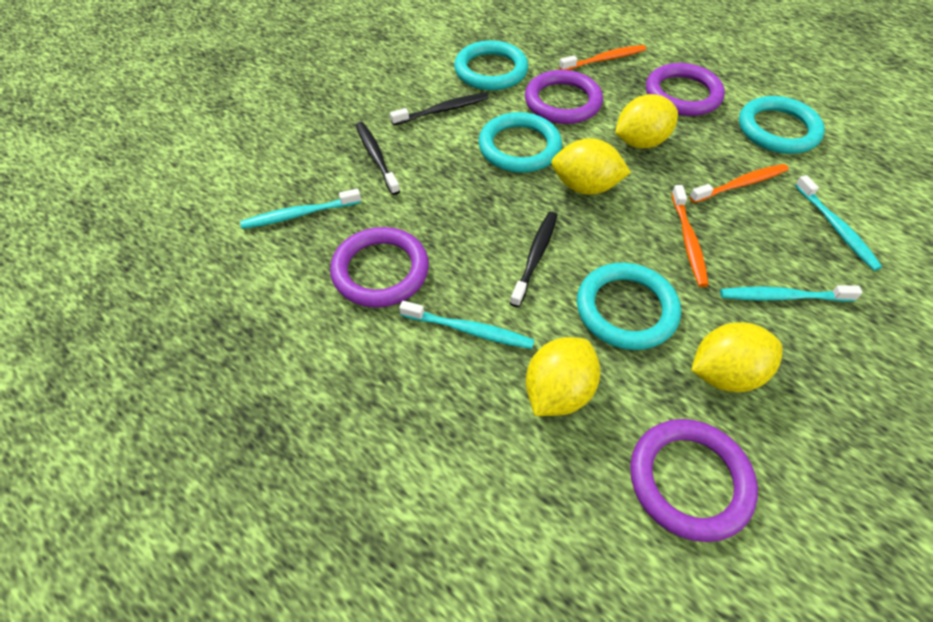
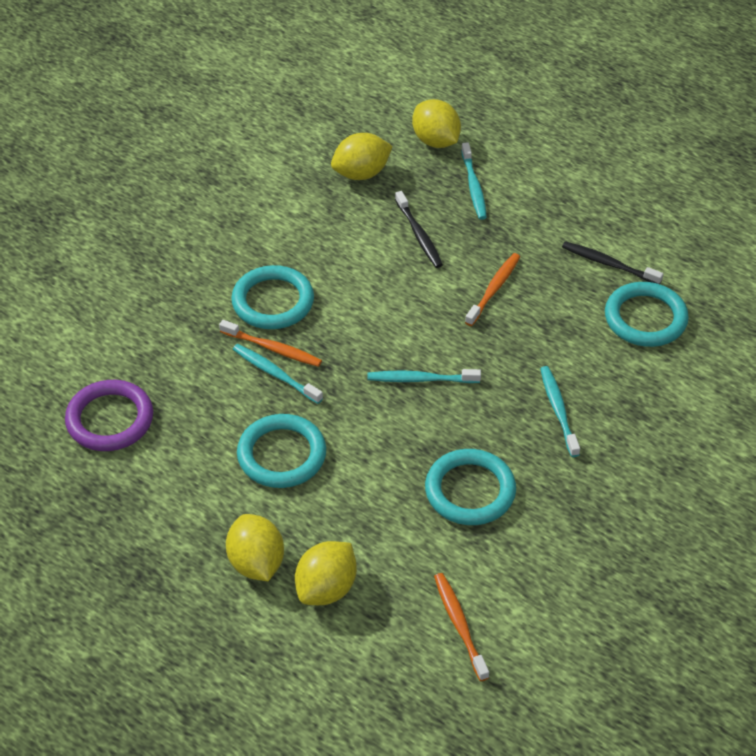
black toothbrush: [356,122,400,195] [390,93,489,126] [510,212,557,307] = 3 -> [395,191,443,268] [562,241,663,284] = 2
purple ring: [330,227,429,308] [525,70,603,124] [630,419,758,542] [646,63,725,116] = 4 -> [65,380,153,451] = 1

